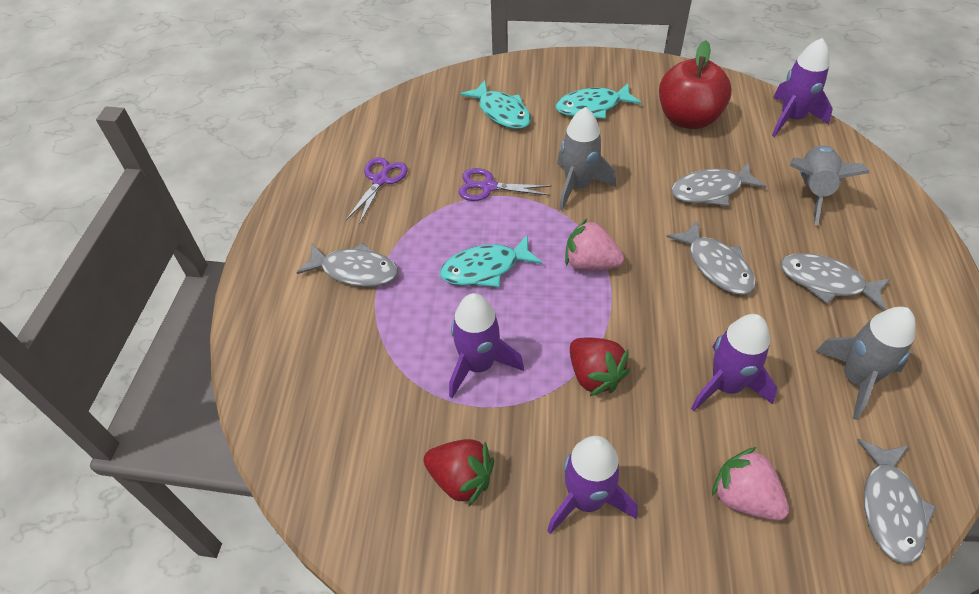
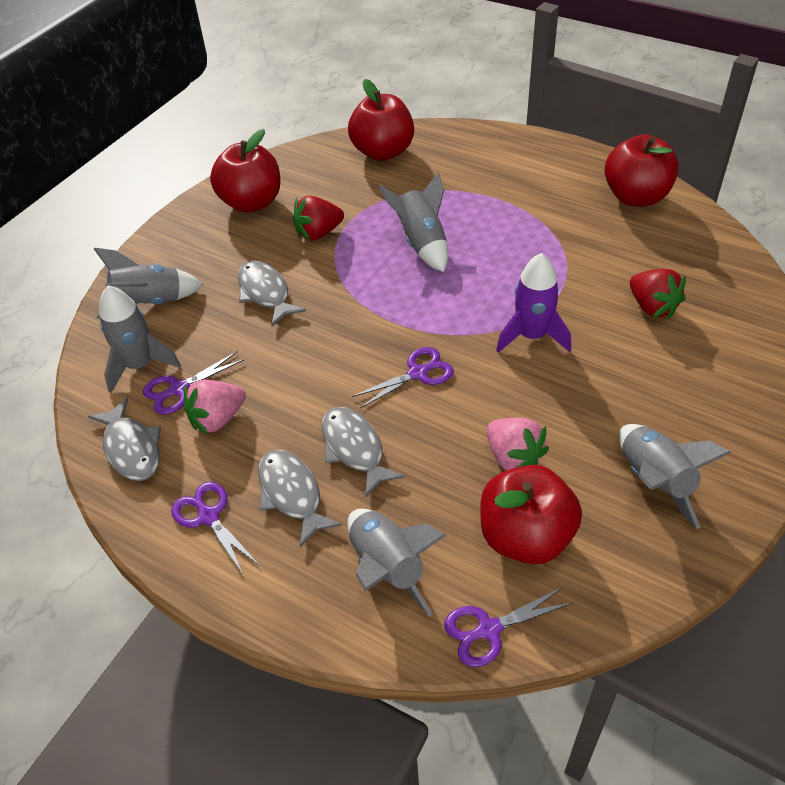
grey fish: [296,242,398,287] [666,220,756,295] [671,163,766,206] [780,253,890,311] [857,438,937,564] = 5 -> [88,398,161,481] [238,261,306,326] [258,450,342,547] [322,407,405,497] = 4
grey rocket: [557,107,616,211] [790,145,870,225] [815,307,916,420] = 3 -> [94,248,203,319] [99,286,181,393] [347,509,446,617] [379,172,448,272] [619,424,731,529] = 5
purple rocket: [449,293,524,398] [547,436,638,534] [691,314,777,411] [772,38,833,137] = 4 -> [496,253,571,353] = 1
purple scissors: [346,157,408,225] [459,168,552,201] = 2 -> [143,351,245,415] [171,482,260,576] [352,347,454,408] [444,587,572,667] = 4
red apple: [659,40,732,129] = 1 -> [210,129,281,213] [348,79,414,161] [480,465,582,564] [604,135,679,207] = 4
turquoise fish: [440,234,542,287] [460,80,531,129] [556,83,641,119] = 3 -> none = 0

